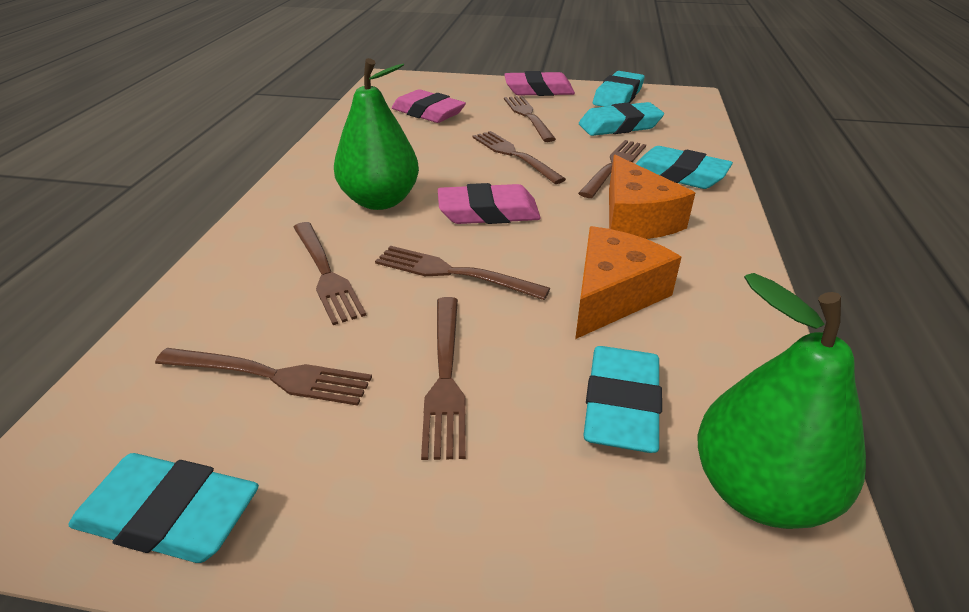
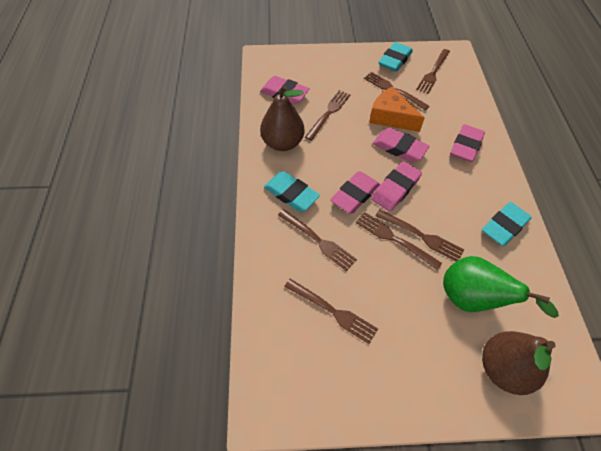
brown pear: none = 0 -> [260,85,304,151] [482,331,555,395] = 2
green pear: [334,58,419,210] [698,273,866,529] = 2 -> [443,256,559,318] = 1
orange cheese: [575,226,682,339] [609,155,695,239] = 2 -> [369,86,425,132] = 1
pink eraser: [392,89,466,123] [438,183,541,224] [504,71,575,96] = 3 -> [260,76,310,105] [330,171,380,214] [371,161,422,212] [373,128,429,162] [450,124,485,162] = 5
turquoise eraser: [68,453,259,563] [579,102,664,136] [583,346,662,453] [593,71,645,107] [636,146,733,189] = 5 -> [264,171,320,212] [378,42,413,72] [482,202,532,246] = 3

